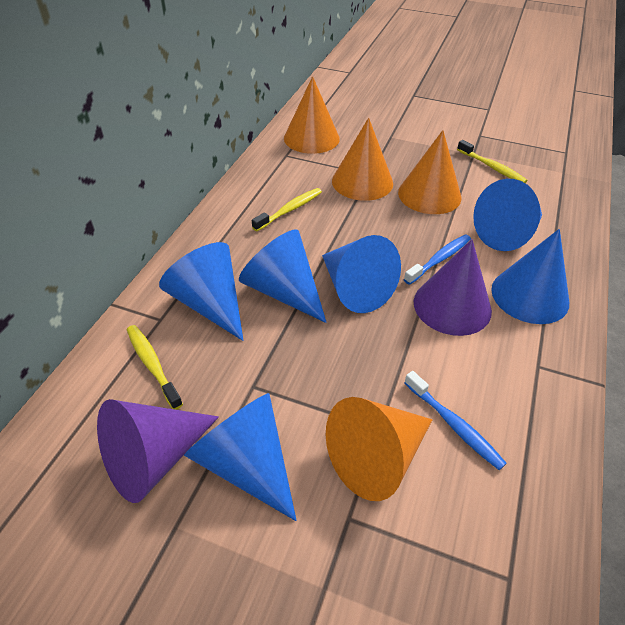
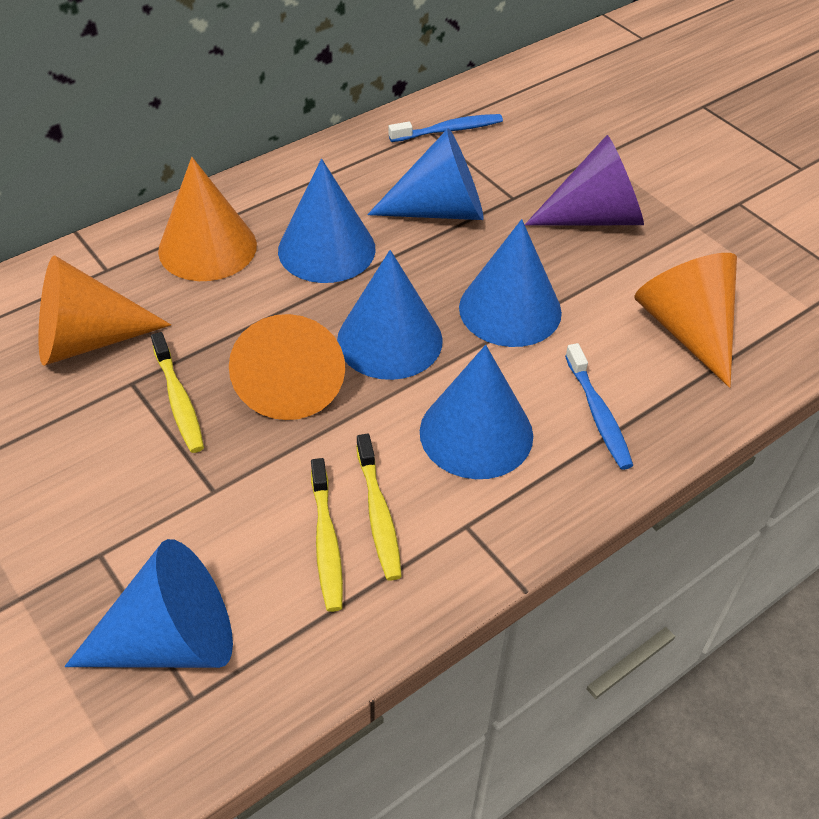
purple cone: [97,399,219,503] [414,239,492,336] = 2 -> [525,135,644,225] = 1

